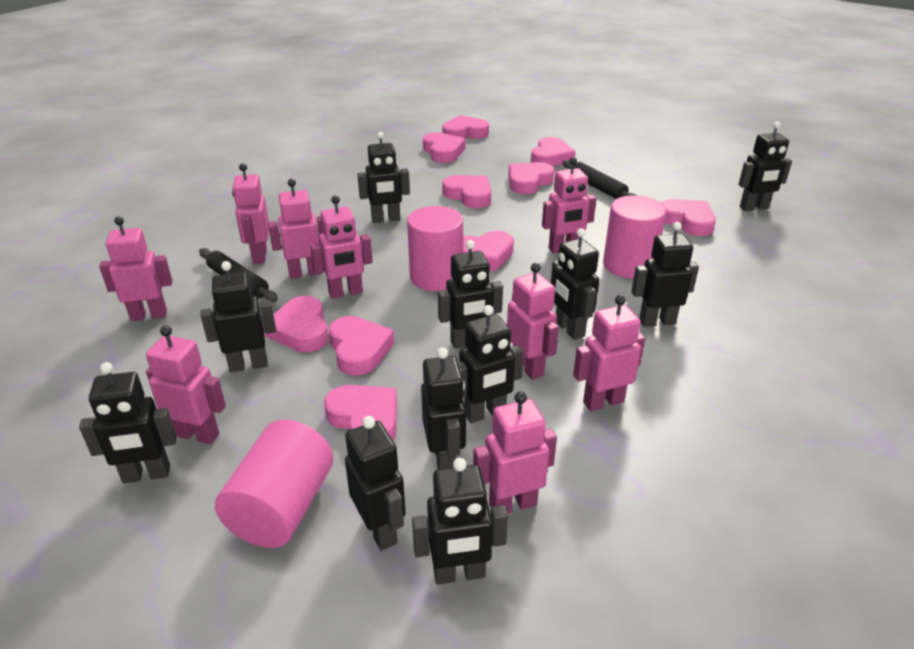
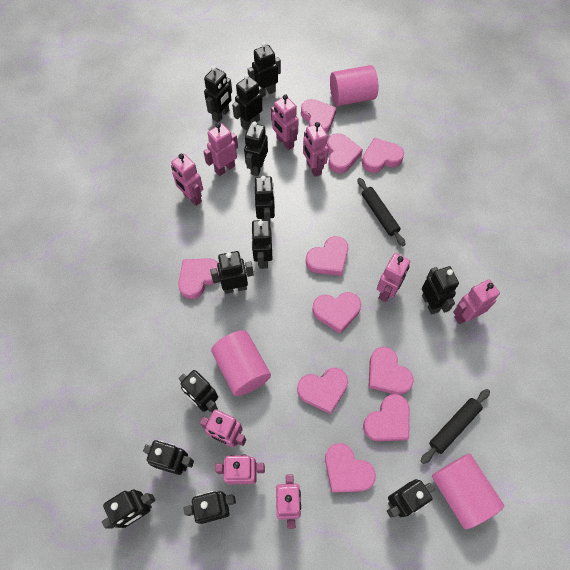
black robot: [79,362,177,483] [201,261,276,372] [345,416,405,551] [357,132,410,223] [412,458,508,585] [421,347,466,469] [438,240,503,349] [458,305,524,423] [551,228,599,340] [631,222,699,327] [739,122,792,211] = 11 -> [102,489,155,529] [143,440,194,475] [179,370,218,413] [184,491,236,524] [204,65,232,122] [210,251,254,294] [232,74,263,130] [244,122,268,176] [248,42,281,97] [251,220,272,269] [255,176,275,222] [387,479,435,518] [422,266,459,315] = 13

